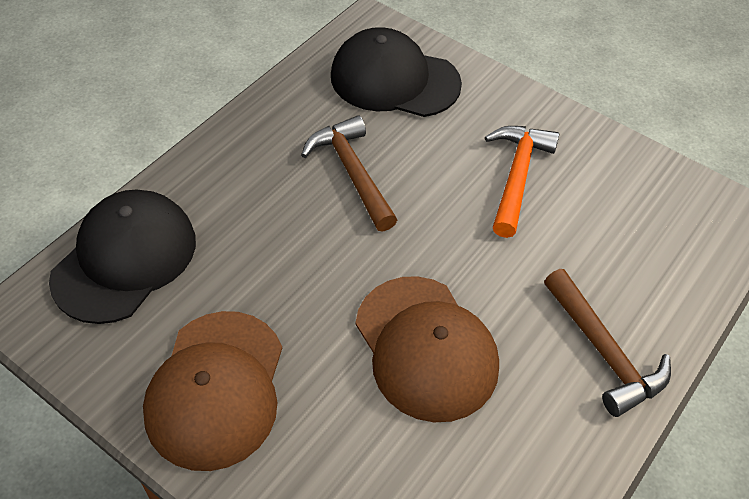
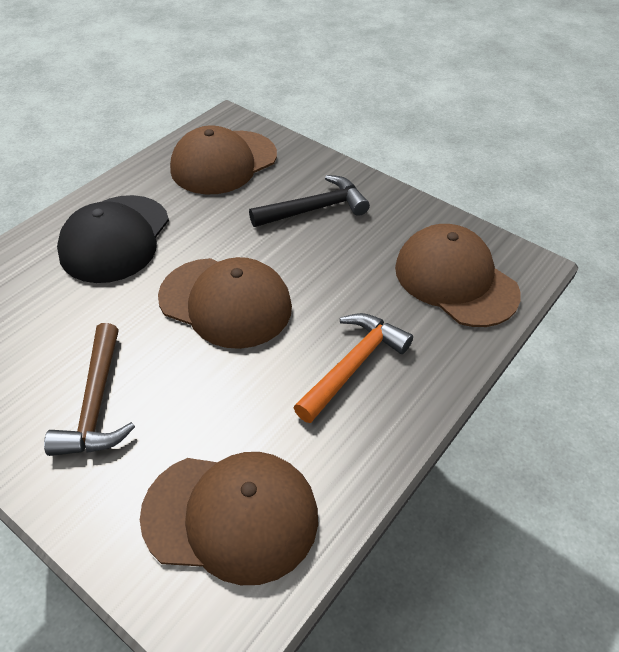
black cap: [49,190,196,324] [331,27,462,117] = 2 -> [57,195,169,283] = 1
black hammer: none = 0 -> [249,175,370,227] = 1
brown cap: [143,311,282,471] [355,276,499,422] = 2 -> [140,452,318,585] [158,257,292,349] [170,125,277,194] [395,224,521,327] = 4
brown hammer: [301,115,397,232] [544,269,671,417] = 2 -> [44,323,135,456] = 1

